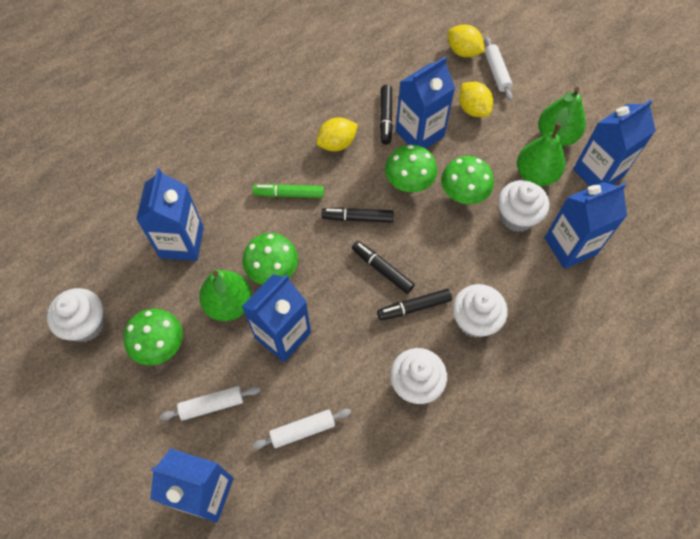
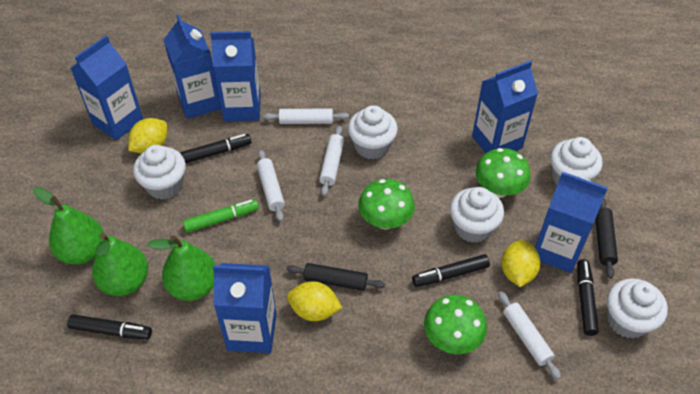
black rolling pin: none = 0 -> [286,263,385,291] [595,198,618,279] = 2
green mushroom: [123,309,183,365] [242,233,298,285] [385,145,437,192] [441,156,494,204] = 4 -> [358,179,415,230] [424,295,487,354] [476,148,531,198] = 3
white cupcake: [47,288,105,342] [390,348,447,404] [452,284,508,338] [498,180,549,232] = 4 -> [133,145,186,200] [348,105,398,159] [450,187,504,243] [550,137,603,185] [607,279,668,339] = 5
white rolling pin: [160,386,261,421] [252,409,351,449] [484,37,513,101] = 3 -> [257,150,285,222] [263,108,349,124] [319,126,344,196] [498,291,561,379] = 4

